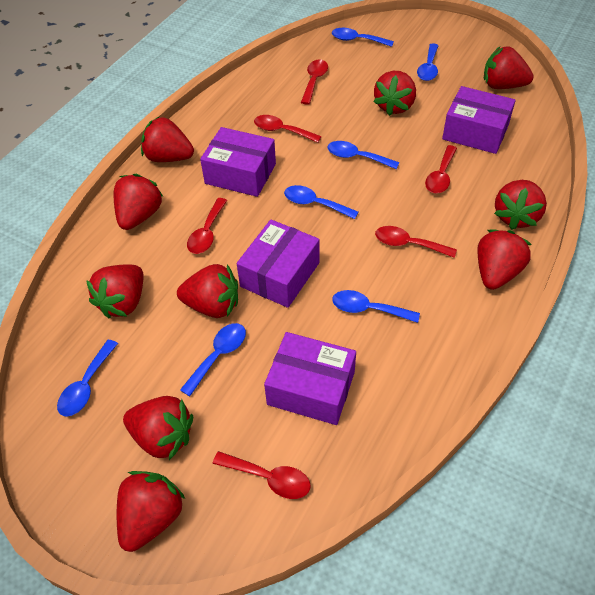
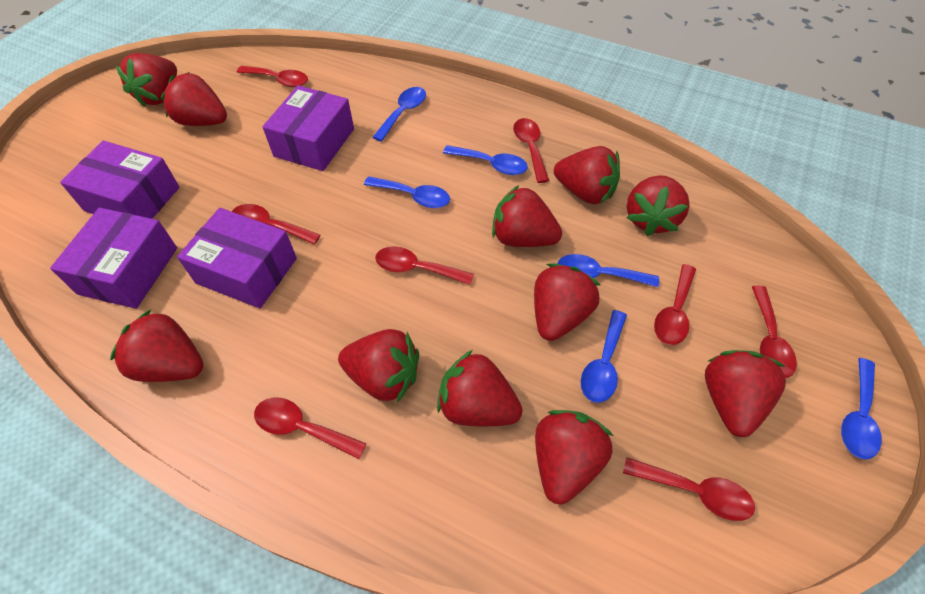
blue spoon: [57,340,118,417] [180,323,246,396] [284,185,358,219] [327,141,399,169] [332,28,394,47] [332,290,420,323] [417,43,439,81] = 7 -> [364,176,450,208] [373,87,426,142] [443,145,528,175] [557,254,659,287] [581,310,627,403] [841,358,882,459] = 6
red spoon: [187,198,227,254] [213,451,311,499] [254,115,322,143] [301,60,328,105] [375,226,457,258] [425,145,457,193] = 6 -> [232,204,320,245] [237,66,308,87] [254,398,367,459] [375,246,474,285] [513,118,549,183] [623,457,755,521] [654,264,696,345] [752,285,797,378] = 8
red strawberry: [86,264,144,318] [114,174,163,230] [117,471,185,552] [123,396,193,460] [141,116,194,162] [177,264,238,318] [373,71,416,116] [477,229,532,290] [484,46,534,89] [494,180,547,230] = 10 -> [110,310,203,382] [116,53,177,107] [161,72,227,126] [338,329,419,403] [437,350,523,426] [492,185,562,247] [534,263,601,341] [535,410,613,504] [554,146,620,204] [626,175,690,236] [705,350,786,437] = 11

